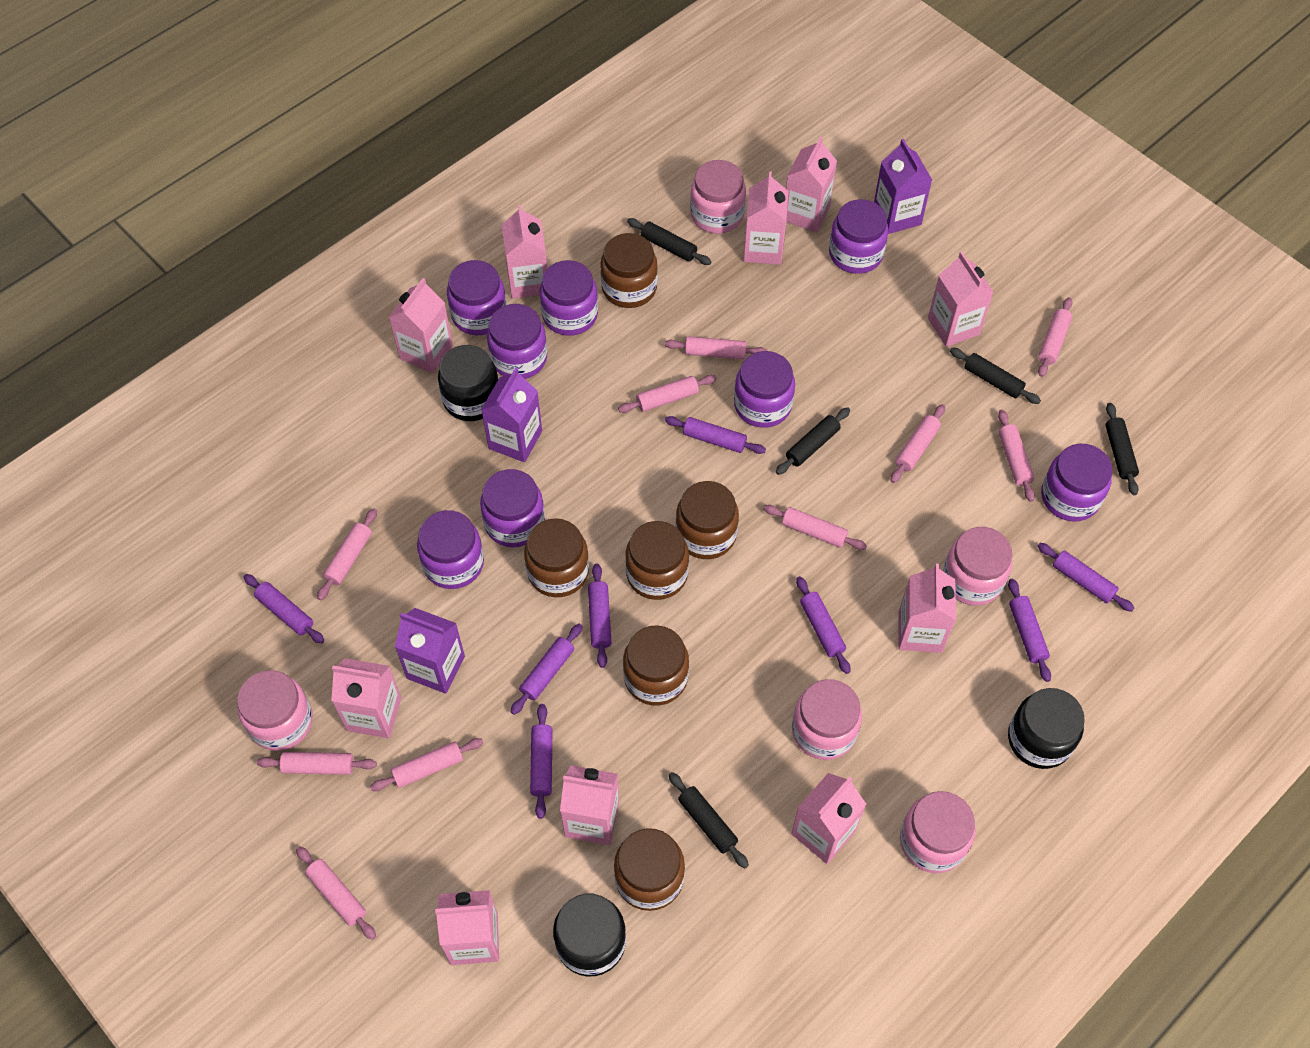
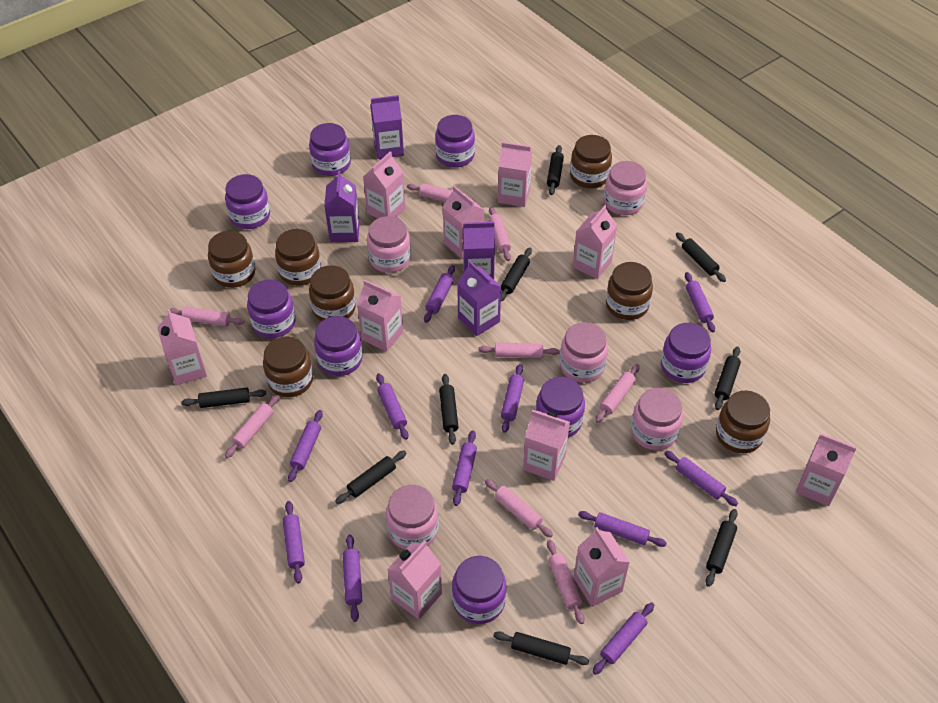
black jar: [438,345,498,421] [553,894,626,977] [1008,688,1085,769] = 3 -> none = 0
black rolling pin: [627,218,711,265] [669,772,749,868] [776,407,850,475] [950,348,1041,404] [1105,403,1139,495] = 5 -> [181,388,266,408] [335,450,406,504] [439,374,458,445] [493,631,589,665] [501,248,532,301] [547,145,564,195] [676,232,726,282] [706,509,738,587] [715,347,741,410] = 9
brown jar: [524,518,589,597] [600,233,658,308] [614,828,685,911] [623,625,689,706] [625,521,689,600] [676,481,739,559] = 6 -> [208,231,255,288] [263,337,313,397] [275,229,321,286] [309,265,356,321] [570,135,612,188] [606,262,653,320] [716,391,770,453] = 7
pink rolling pin: [257,752,377,775] [296,846,376,940] [317,509,377,600] [370,738,483,791] [618,375,716,413] [665,336,767,360] [763,505,867,550] [891,404,945,483] [998,410,1035,502] [1038,297,1072,377] = 10 -> [168,306,245,327] [225,395,280,458] [407,183,475,202] [478,343,560,358] [485,479,553,538] [488,207,511,261] [547,540,584,624] [596,364,640,423] = 8
purple carton: [395,608,465,694] [481,368,542,462] [874,139,932,234] = 3 -> [324,171,360,242] [371,95,404,159] [457,261,501,336] [463,222,495,279] = 4
purple rolling pin: [243,574,324,644] [511,624,583,715] [530,704,552,819] [588,564,611,668] [665,416,766,454] [796,576,850,674] [1008,579,1051,682] [1038,543,1134,612] = 8 -> [283,501,305,583] [288,410,323,482] [343,535,362,622] [376,374,408,440] [424,265,455,323] [452,430,477,506] [501,364,524,433] [578,511,666,547] [593,602,654,675] [664,451,738,506] [685,272,715,332] = 11

